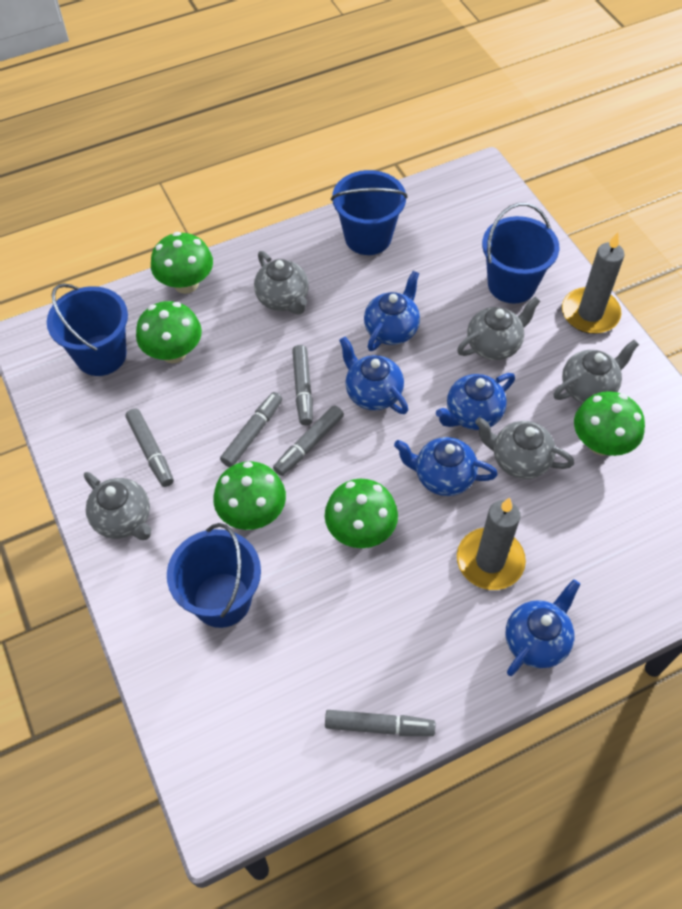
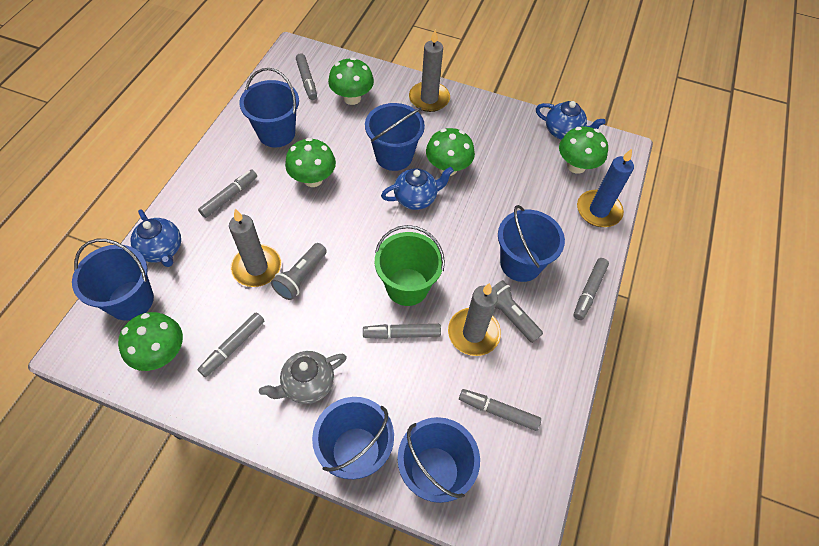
blue bucket: [47,283,128,376] [167,523,261,628] [331,170,408,255] [482,203,559,304] = 4 -> [72,239,154,321] [239,68,299,147] [312,397,394,479] [365,103,425,171] [398,417,480,503] [498,205,565,282] = 6
blue candle: none = 0 -> [577,149,634,227] = 1
blue teapot: [339,337,408,414] [364,271,420,351] [394,437,498,496] [436,373,515,430] [505,579,580,676] = 5 -> [131,209,181,267] [381,167,454,210] [536,101,606,140] = 3
green bucket: none = 0 -> [375,225,445,306] = 1
grey candle: [457,497,526,590] [562,232,625,334] = 2 -> [229,209,282,287] [409,29,450,112] [448,283,501,356] = 3
grey flashlight: none = 0 -> [271,243,326,300] [492,280,543,343] = 2
grey marker: [126,408,174,487] [220,392,282,467] [273,405,344,476] [292,345,313,425] [325,710,435,736] = 5 -> [198,170,257,218] [198,312,264,377] [296,53,317,100] [363,324,441,339] [459,389,541,431] [573,258,609,320] = 6
grey teapot: [84,472,151,540] [254,251,309,315] [457,296,540,360] [475,417,574,479] [554,340,639,403] = 5 -> [259,351,347,404] = 1

